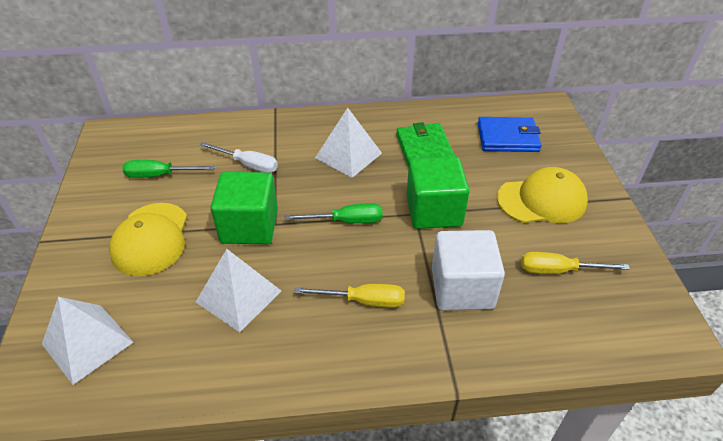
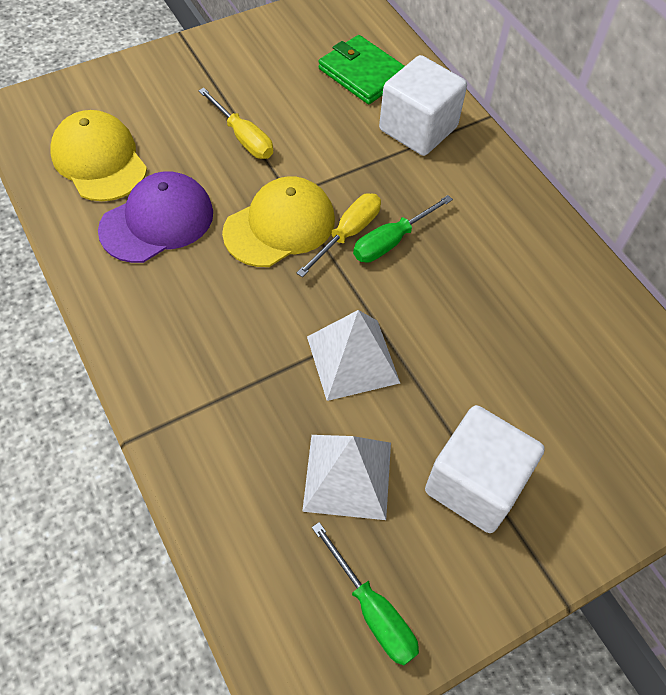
blue wallet: [478,117,542,152] = 1 -> none = 0
green cube: [211,172,278,244] [406,157,470,229] = 2 -> none = 0
purple cap: none = 0 -> [98,171,213,263] = 1
white cube: [432,230,505,310] = 1 -> [379,55,467,156] [425,405,545,533] = 2
white pyramid: [42,297,134,385] [196,249,281,332] [315,108,382,178] = 3 -> [302,435,391,520] [307,310,400,401] = 2
white screwdriver: [200,142,278,173] = 1 -> none = 0

